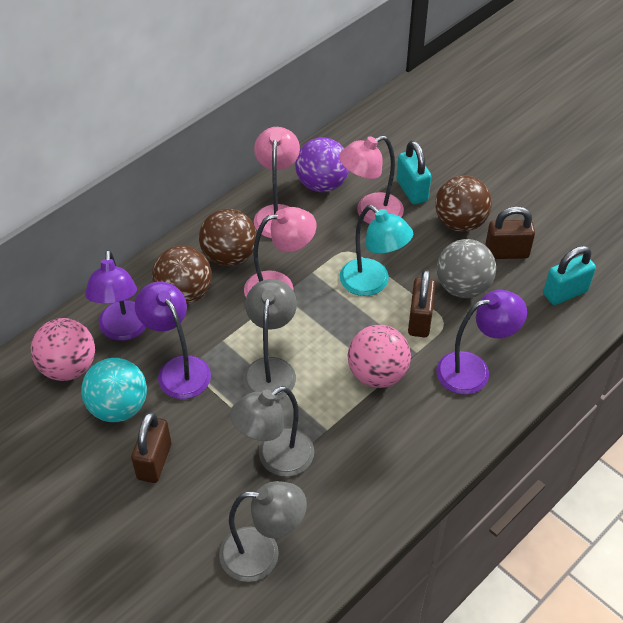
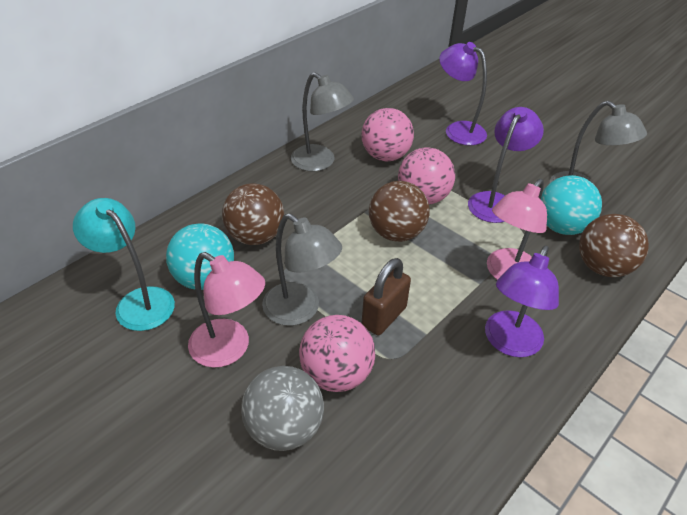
brown padlock: [131,412,171,483] [408,269,436,337] [485,206,535,259] = 3 -> [362,258,411,335] = 1
pink ball: [31,318,95,381] [348,325,411,388] = 2 -> [299,315,375,392] [361,108,414,161] [398,147,455,205] = 3
pink lamp: [244,207,316,297] [254,127,300,238] [339,135,404,224] = 3 -> [188,252,265,368] [487,179,547,280] = 2
purple ball: [295,137,349,192] = 1 -> none = 0
turquoise ball: [81,358,147,422] = 1 -> [166,223,234,290] [541,175,602,235] = 2
turquoise padlock: [396,140,432,205] [543,246,596,305] = 2 -> none = 0

